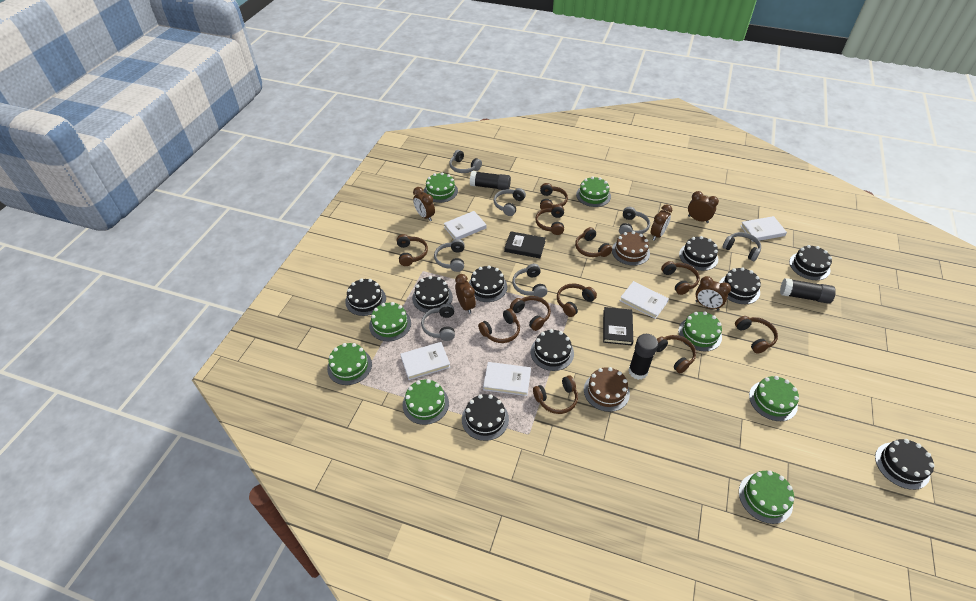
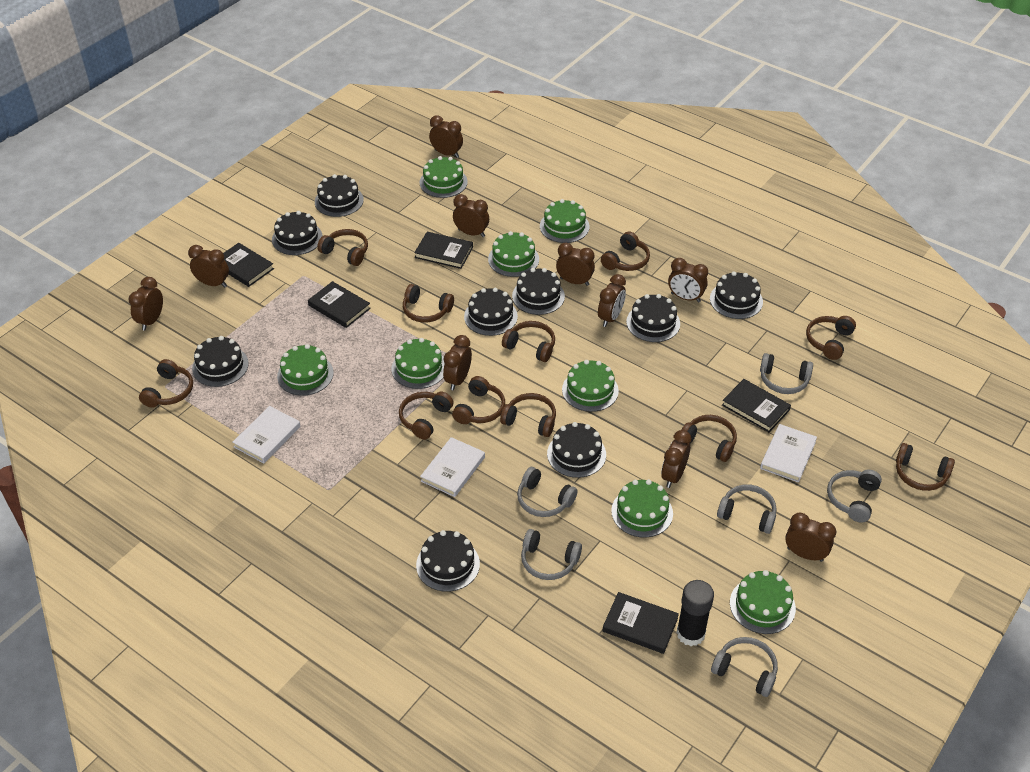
black book: [504,231,546,258] [603,307,633,345] = 2 -> [223,243,274,287] [308,281,371,328] [414,232,473,269] [603,592,679,654] [722,379,791,432] = 5
black glue stick: [470,171,511,190] [628,334,658,380] [780,278,836,304] = 3 -> [676,580,714,646] = 1
brown cake: [584,367,630,412] [612,231,650,266] = 2 -> none = 0
brown clock: [413,187,435,221] [455,274,476,314] [651,204,672,241] [688,191,719,223] [696,276,731,310] = 5 -> [128,277,163,331] [188,245,229,287] [429,115,463,158] [443,335,472,390] [453,194,489,237] [556,242,595,286] [598,274,626,327] [661,430,691,488] [668,258,708,302] [785,513,836,562] = 10
grey headphones: [421,304,455,341] [434,239,465,272] [449,150,482,173] [494,188,526,216] [512,264,547,298] [619,207,650,235] [723,232,761,261] = 7 -> [517,467,578,517] [521,529,582,580] [711,637,778,697] [717,484,776,534] [760,353,813,394] [827,470,882,523] = 6
white book: [400,342,450,380] [444,211,487,240] [483,362,531,396] [620,281,669,319] [740,216,787,242] = 5 -> [232,406,301,464] [420,437,485,497] [760,424,817,483] = 3

